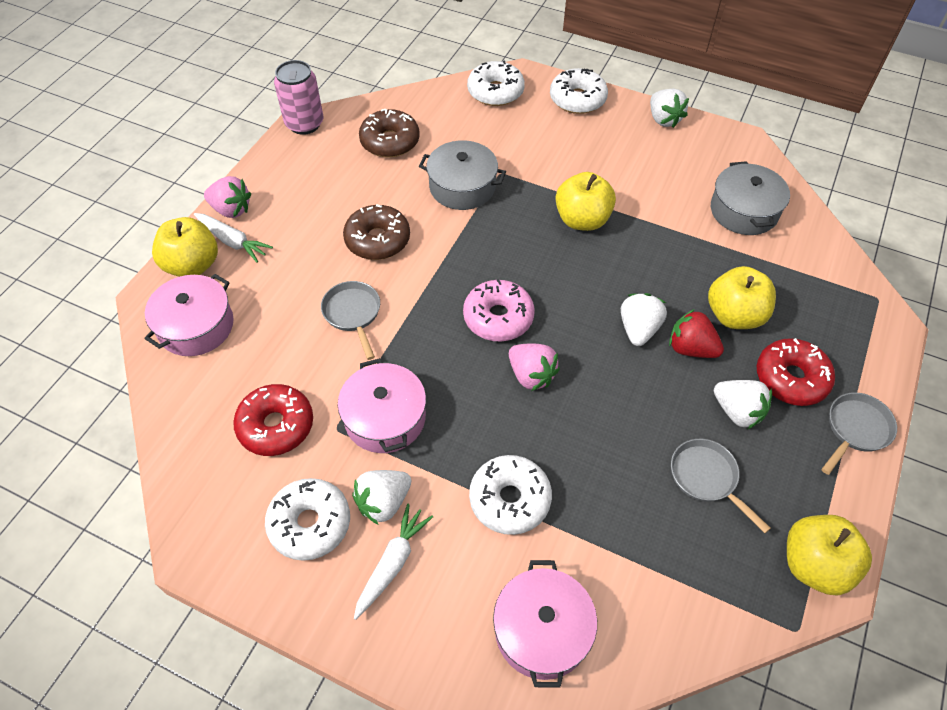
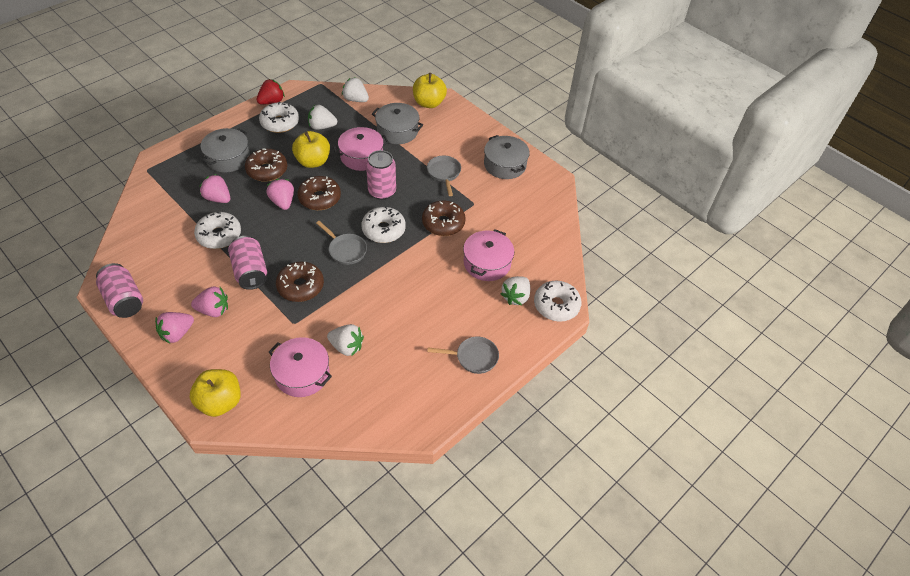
brown donut: [343,204,410,260] [359,109,420,158] = 2 -> [245,148,287,182] [276,262,324,302] [297,176,341,210] [422,201,466,236] = 4
grey pot: [419,140,506,210] [711,161,790,235] = 2 -> [201,128,250,172] [372,103,423,144] [484,135,530,179] = 3
pink can: [274,60,323,135] = 1 -> [96,263,143,318] [228,236,267,290] [366,150,396,200] = 3
pink donut: [463,279,535,342] = 1 -> none = 0
pink strawberry: [204,176,251,218] [509,343,560,391] = 2 -> [155,312,194,343] [191,286,228,317] [199,174,230,203] [266,179,294,210] = 4
red donut: [233,384,313,456] [757,338,835,406] = 2 -> none = 0
white carrot: [194,213,273,263] [354,504,433,620] = 2 -> none = 0
yellow apple: [152,217,218,277] [555,172,616,231] [708,266,776,329] [787,515,872,595] = 4 -> [190,369,241,417] [292,131,330,168] [413,73,447,108] = 3

